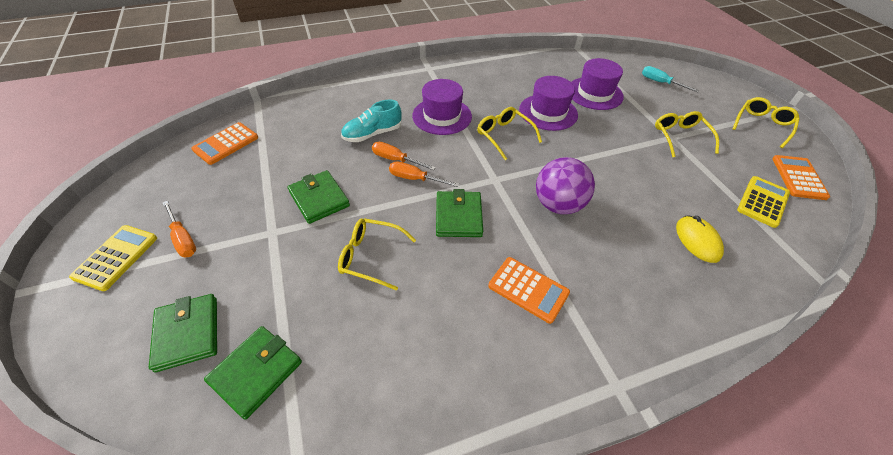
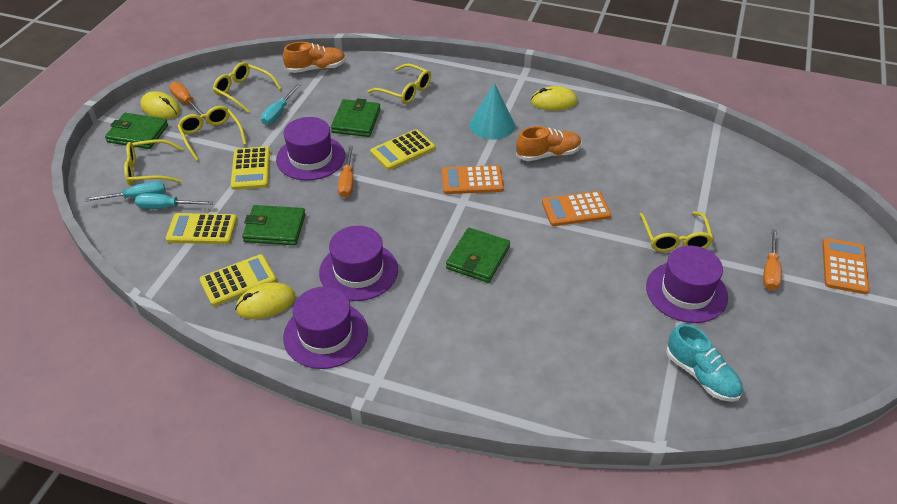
orange shoe: none = 0 -> [283,42,346,73] [516,126,582,161] = 2
purple ball: [536,157,595,214] = 1 -> none = 0
purple hat: [412,79,472,135] [519,76,578,131] [571,58,624,110] = 3 -> [276,117,345,181] [283,287,368,369] [319,226,398,301] [646,246,728,323] = 4
turquoise cone: none = 0 -> [469,83,515,140] = 1
turquoise screwdriver: [642,66,699,92] = 1 -> [85,181,165,202] [135,193,213,209] [261,84,300,125] = 3
yellow calculator: [69,225,157,291] [737,176,790,228] = 2 -> [166,213,237,244] [200,254,277,306] [231,146,270,190] [370,129,435,170] = 4
yellow glasses: [338,218,416,291] [477,107,542,160] [655,111,719,157] [733,97,800,148] = 4 -> [124,139,183,185] [177,106,246,161] [213,62,282,113] [368,64,431,104] [639,211,713,252] = 5
yellow mouse: [676,216,724,263] = 1 -> [140,91,181,119] [235,283,295,319] [531,86,578,111] = 3

